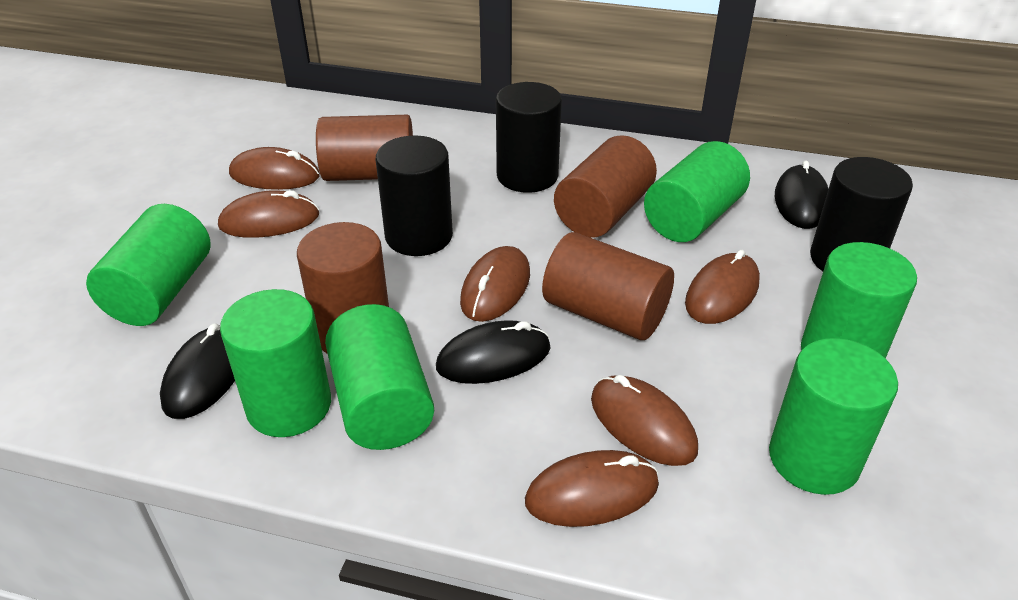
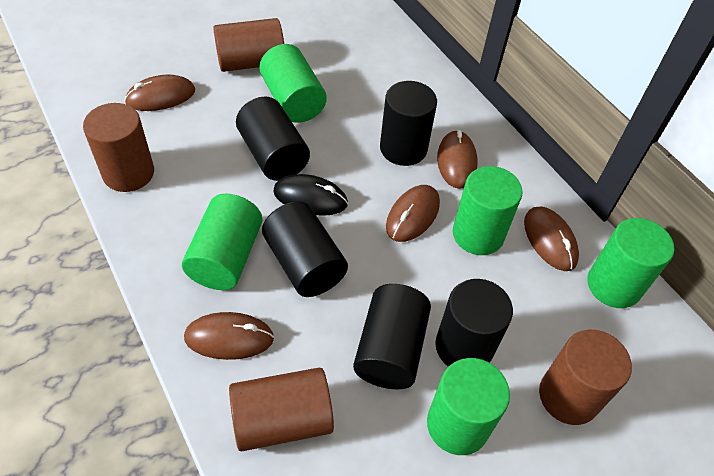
black cylinder: [376,135,453,256] [496,82,562,193] [810,157,913,271] = 3 -> [236,97,310,181] [262,201,348,297] [353,284,431,389] [380,81,437,166] [435,279,513,366] = 5
black mouse: [160,323,235,419] [436,320,551,384] [775,160,828,229] = 3 -> [273,174,348,216] = 1
brown mouse: [218,190,319,238] [229,147,320,190] [460,246,530,322] [525,450,659,527] [591,375,698,466] [685,250,760,324] = 6 -> [124,75,195,111] [184,312,274,360] [386,185,440,242] [437,130,477,189] [524,207,579,271] = 5
green cylinder: [86,204,210,326] [220,289,331,437] [325,304,434,450] [644,141,750,242] [769,338,898,495] [801,242,917,359] = 6 -> [182,194,262,290] [259,44,327,123] [427,358,510,455] [453,166,523,255] [587,218,674,308] = 5

